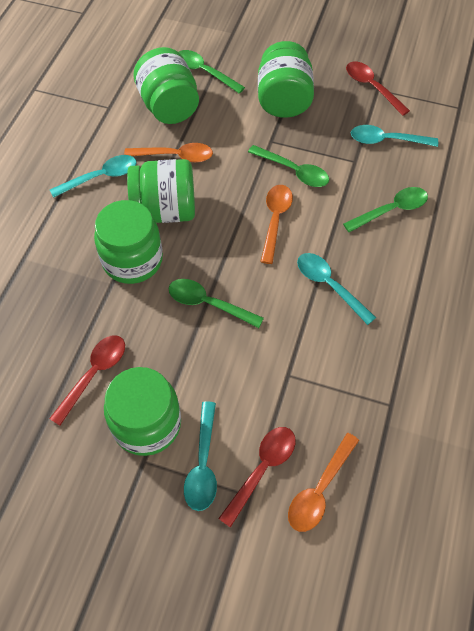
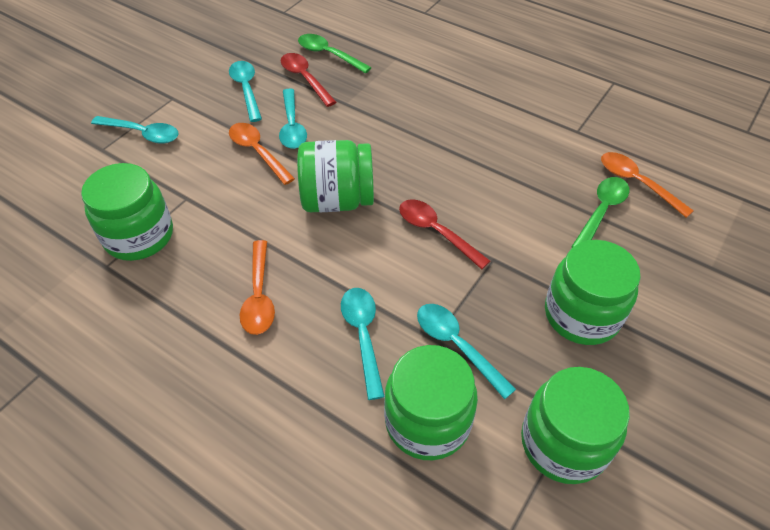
green spoon: [168,279,264,328] [179,50,245,94] [248,145,329,187] [343,187,428,232] = 4 -> [298,34,372,74] [571,177,629,247] = 2
red spoon: [49,335,125,426] [218,427,296,528] [346,61,410,116] = 3 -> [281,53,336,107] [399,199,490,269] = 2
turquoise spoon: [50,155,137,198] [184,401,217,511] [297,253,376,325] [351,125,438,147] = 4 -> [91,116,179,144] [229,61,262,122] [279,89,307,149] [341,288,385,400] [417,304,516,399] = 5

